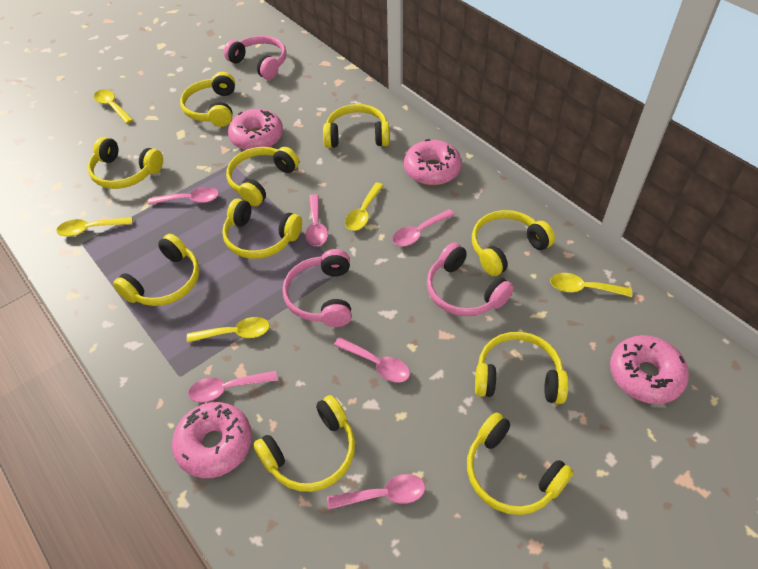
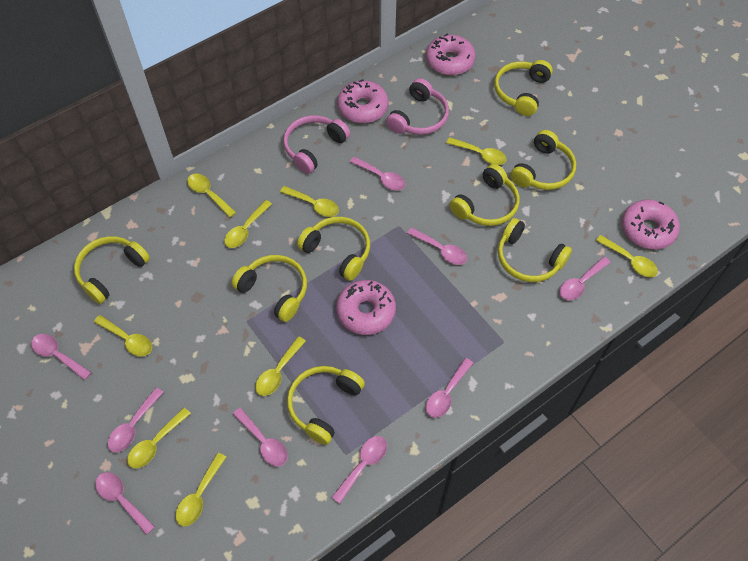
pink headphones: [224,36,286,80] [282,249,352,327] [427,243,514,316] = 3 -> [283,115,350,174] [386,78,449,135] = 2
pink spoon: [148,187,219,205] [188,371,277,402] [305,194,328,246] [327,474,425,510] [334,337,410,383] [392,209,455,246] = 6 -> [31,334,92,380] [95,472,155,535] [108,387,164,453] [233,408,288,466] [332,436,387,504] [350,156,405,190] [407,227,467,265] [426,358,473,418] [560,257,611,300] = 9
yellow headphones: [88,137,163,189] [113,234,200,306] [180,72,235,127] [222,198,302,259] [226,147,299,206] [253,395,355,492] [323,104,389,148] [467,412,574,515] [472,210,555,276] [475,332,569,404] = 10 -> [74,236,150,304] [232,255,307,322] [287,366,365,445] [297,217,370,281] [450,164,519,226] [494,60,553,116] [498,218,572,282] [510,130,576,190] = 8
yellow spoon: [56,217,133,237] [94,89,133,124] [187,317,270,343] [345,183,384,231] [550,273,632,297] = 5 -> [94,315,152,356] [127,408,191,468] [176,453,226,526] [187,173,236,218] [225,200,272,248] [256,336,306,396] [280,186,339,217] [446,137,507,165] [596,235,658,277] = 9

